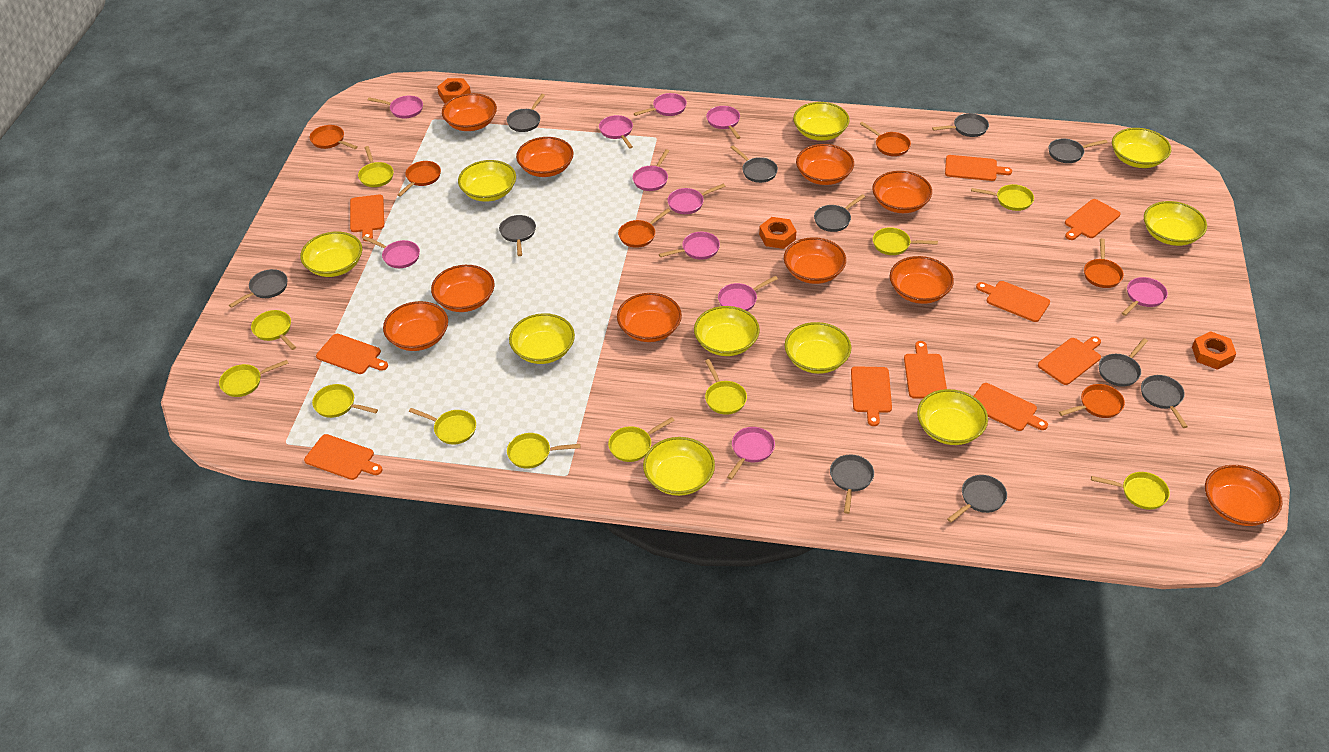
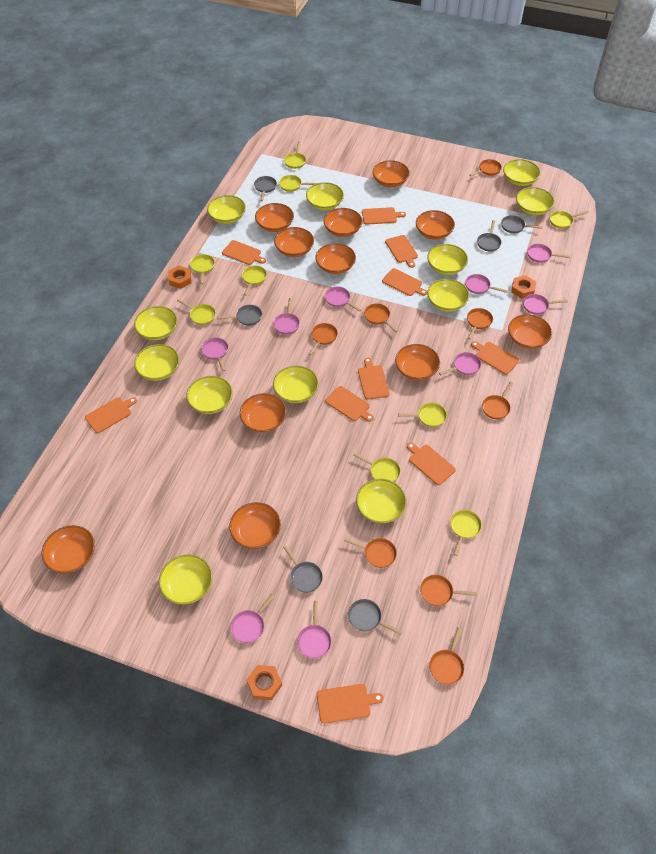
grey pan: [229,269,288,308] [499,215,536,256] [507,94,545,132] [730,145,778,183] [814,194,865,232] [830,454,874,514] [932,113,989,137] [947,475,1007,522] [1048,139,1107,163] [1099,338,1148,387] [1141,375,1188,428] = 11 -> [217,305,262,326] [254,176,277,201] [283,546,323,593] [348,599,402,635] [477,220,502,252] [501,215,543,233] = 6
orange bowl: [383,301,448,351] [431,265,494,312] [442,93,497,131] [516,137,574,177] [617,293,682,342] [784,237,846,284] [796,144,854,185] [872,171,932,213] [890,256,954,304] [1205,465,1283,526] = 10 -> [42,525,95,573] [229,502,281,549] [240,393,287,433] [255,203,294,232] [274,227,314,257] [315,243,356,274] [324,208,363,237] [373,160,410,187] [395,344,440,380] [416,210,455,240] [508,314,552,349] = 11
orange pan: [310,125,358,149] [397,161,441,197] [618,208,670,248] [860,122,911,156] [1059,384,1125,418] [1084,238,1124,288] = 6 -> [309,323,338,355] [344,538,397,568] [364,303,398,332] [420,575,477,606] [429,627,464,684] [467,308,493,339] [469,159,502,176] [482,382,513,419] = 8
pink pan: [363,236,420,268] [368,96,423,118] [599,115,633,149] [633,149,669,191] [634,93,687,116] [659,232,720,260] [667,183,725,214] [706,106,741,139] [718,276,778,311] [727,427,775,480] [1122,277,1168,316] = 11 -> [201,337,228,371] [230,594,275,643] [273,298,300,334] [297,601,332,658] [325,287,361,312] [439,352,481,376] [465,274,508,294] [523,294,568,315] [527,244,570,263] = 9
yellow bowl: [300,232,362,277] [458,160,516,202] [509,313,575,364] [643,437,715,496] [694,306,760,356] [785,322,852,374] [793,102,850,141] [917,389,988,445] [1112,128,1171,168] [1144,201,1207,246] = 10 -> [134,306,178,340] [134,344,179,381] [159,554,213,605] [186,376,233,414] [207,195,246,224] [273,366,319,403] [306,182,344,210] [356,479,407,523] [427,244,468,275] [427,279,469,312] [503,159,541,186] [516,187,555,215] = 12
yellow pan: [219,360,288,397] [251,310,296,350] [312,384,378,418] [358,146,394,187] [409,408,476,444] [507,433,581,469] [608,417,675,462] [705,359,747,415] [873,227,938,255] [971,184,1034,211] [1091,472,1170,510] = 11 -> [177,299,216,325] [190,254,215,284] [242,265,267,296] [279,175,317,192] [284,141,306,169] [353,453,401,482] [398,403,447,427] [450,510,482,556] [550,211,588,229] = 9

